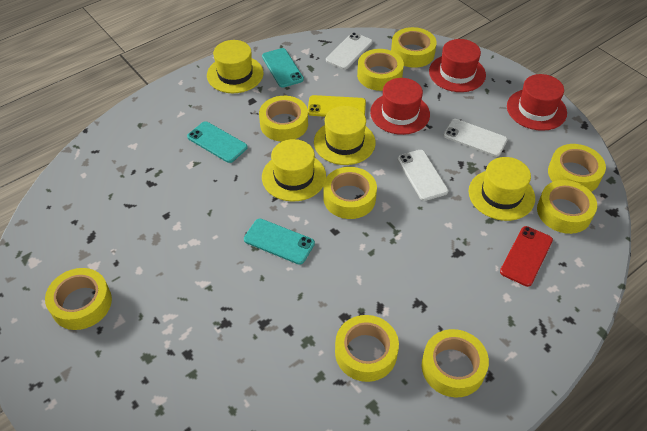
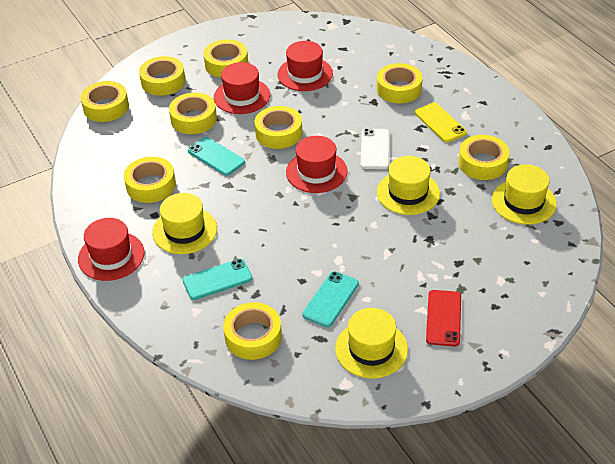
red hat: [370,78,430,135] [429,39,486,92] [507,74,567,131] = 3 -> [78,218,144,281] [214,62,270,114] [278,41,333,91] [286,136,348,193] = 4
white phone: [326,32,373,70] [397,150,448,201] [443,119,508,157] = 3 -> [361,128,389,169] = 1

